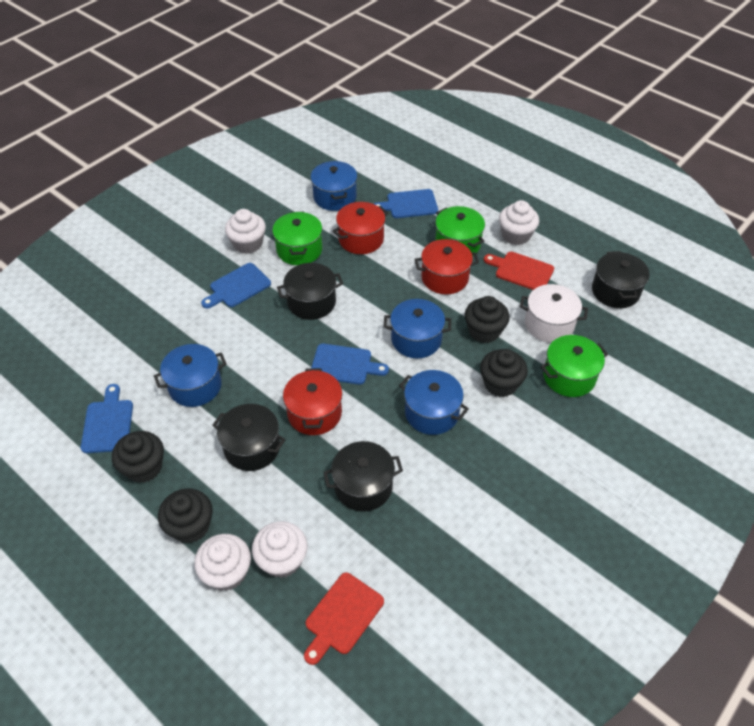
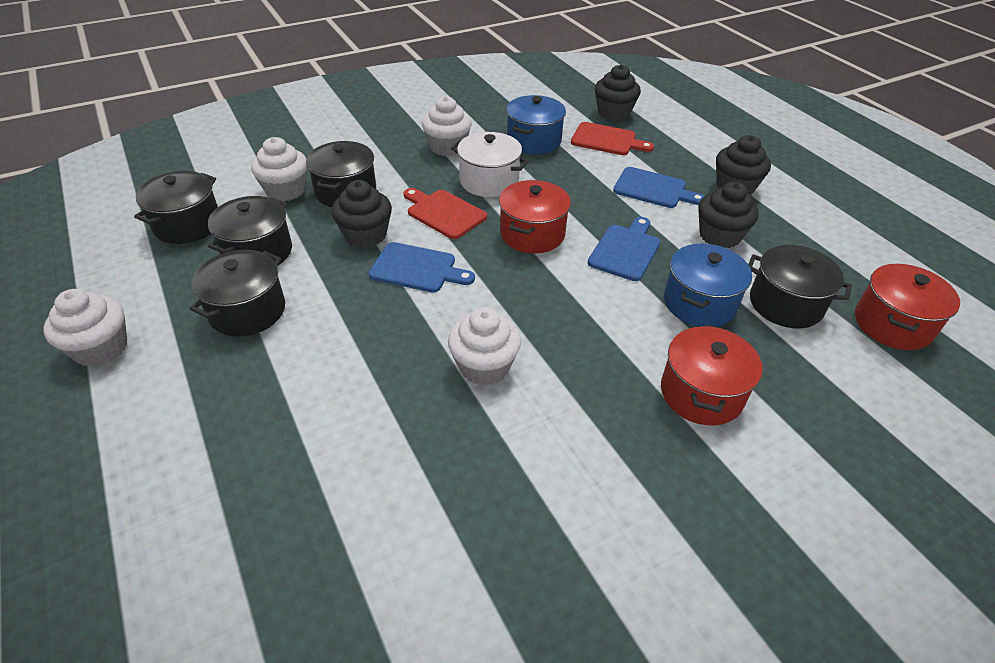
black pot: [213,404,286,471] [277,263,343,320] [323,441,403,512] [592,251,649,308] = 4 -> [134,171,218,244] [190,250,285,337] [208,196,292,265] [306,141,376,207] [748,245,852,328] = 5
blue cutting board: [81,384,133,453] [201,263,271,308] [311,343,389,385] [374,189,438,218] = 4 -> [369,242,475,293] [588,217,660,281] [613,167,704,208] = 3
blue pot: [154,344,227,407] [311,161,357,211] [383,299,451,358] [399,370,469,435] = 4 -> [506,95,566,154] [664,244,752,327] = 2
green pot: [272,212,322,265] [435,206,485,256] [541,335,608,397] = 3 -> none = 0

